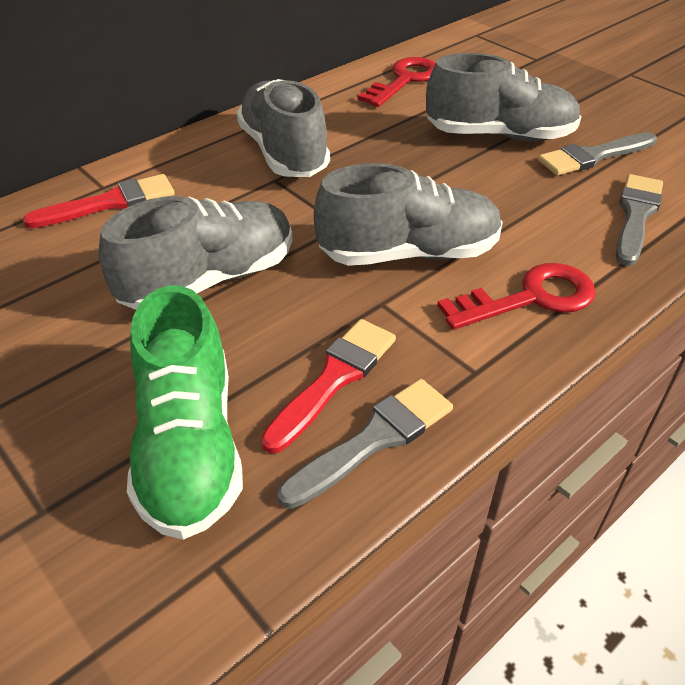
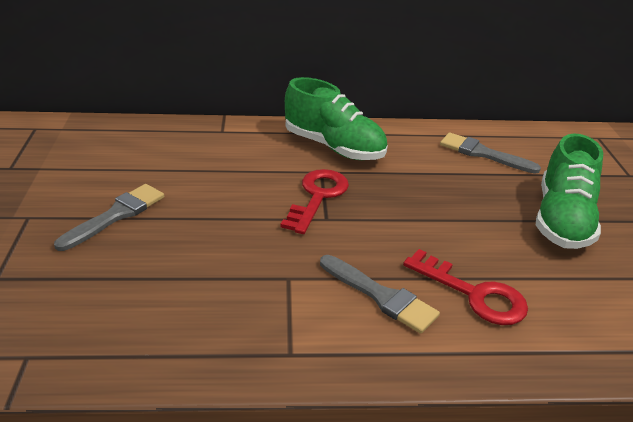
green shoe: [127,285,243,540] = 1 -> [285,77,388,160] [536,134,603,249] = 2
grey shoe: [99,196,293,310] [236,79,330,177] [314,163,503,266] [426,53,582,141] = 4 -> none = 0
red brush: [23,174,175,228] [261,319,396,453] = 2 -> none = 0

